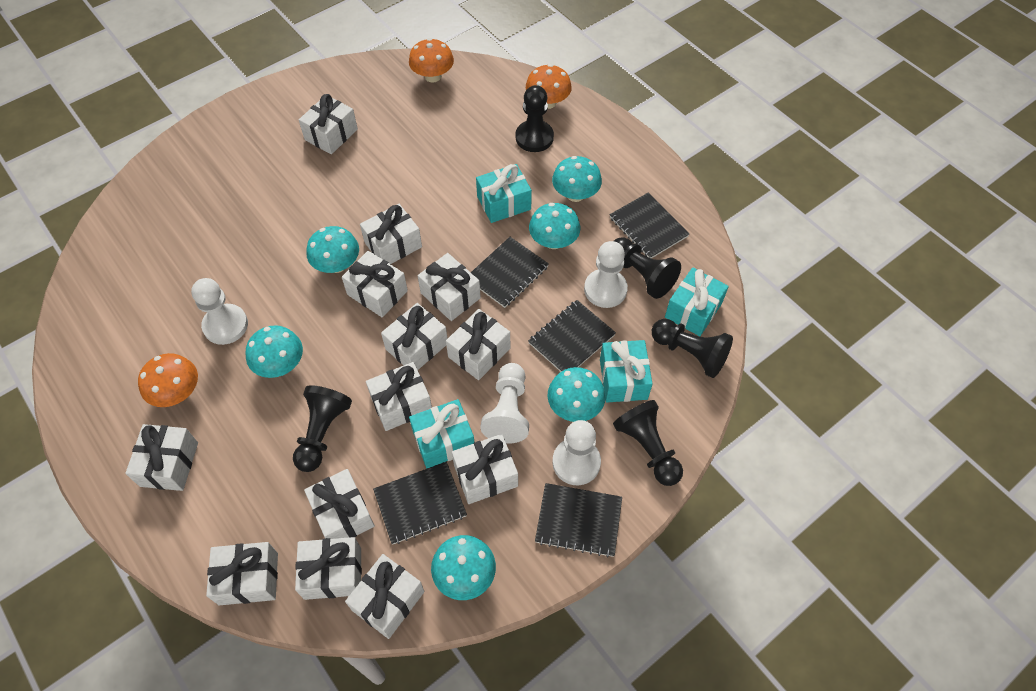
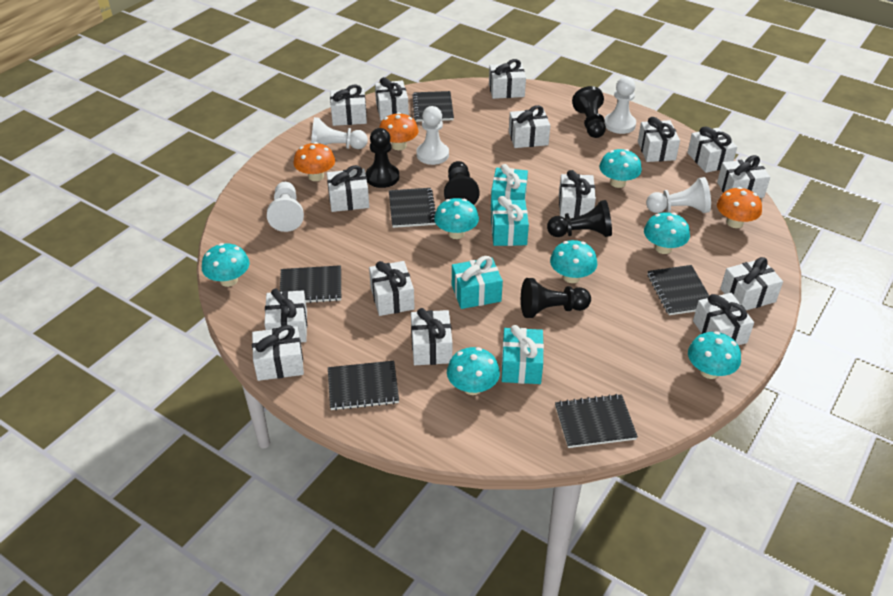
black notebook: [373,462,467,544] [471,237,549,308] [528,300,616,372] [535,483,622,558] [610,192,689,259] = 5 -> [280,265,341,303] [328,361,399,411] [389,188,436,228] [412,91,454,122] [555,394,638,448] [647,265,709,315] = 6
turquoise mushroom: [245,325,303,378] [306,226,359,273] [431,535,496,600] [529,203,580,249] [547,367,606,422] [552,156,602,202] = 6 -> [202,243,250,287] [434,198,479,239] [447,347,500,395] [550,240,597,283] [599,149,642,188] [644,212,690,254] [688,331,741,379] = 7
white gift: [125,424,198,491] [206,542,278,605] [295,537,362,600] [299,94,358,154] [304,469,375,539] [342,251,408,317] [345,554,425,639] [360,204,422,264] [366,362,432,431] [381,303,448,370] [418,253,481,321] [446,309,510,380] [452,434,518,504] = 13 -> [252,325,304,381] [264,288,307,342] [327,165,369,212] [330,85,367,126] [369,261,415,316] [375,77,409,121] [411,308,453,365] [489,59,526,99] [509,105,550,148] [559,170,596,218] [638,117,680,162] [687,126,737,173] [693,293,754,345] [717,155,770,198] [720,257,783,310] = 15
white pawn: [191,278,248,345] [480,363,529,444] [552,420,601,485] [584,241,628,308] = 4 -> [267,182,304,232] [311,117,368,149] [416,106,449,165] [604,77,636,134] [646,177,711,213] = 5

